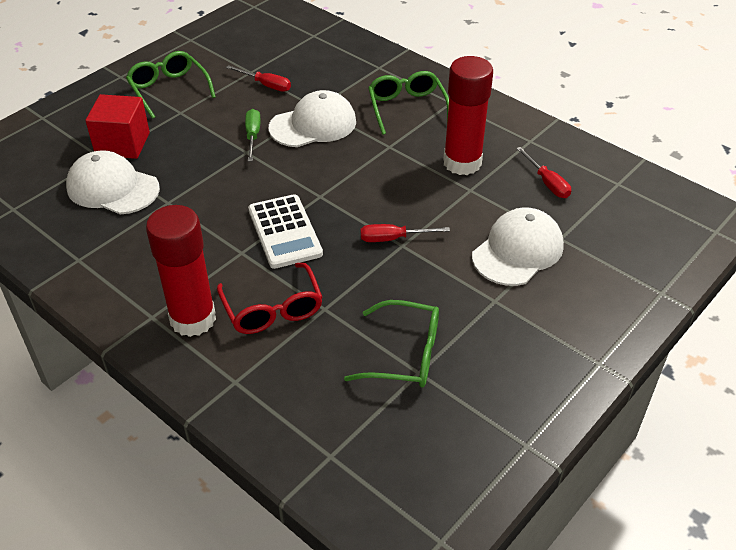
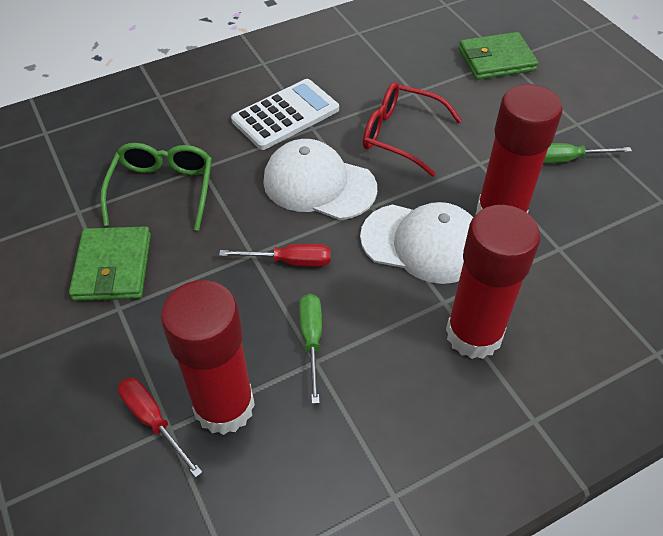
green glasses: [126,51,216,119] [344,300,439,388] [368,71,449,135] = 3 -> [100,143,212,231] = 1
green screwdriver: [245,109,261,162] = 1 -> [299,294,322,404] [543,143,632,163] = 2
green wallet: none = 0 -> [69,226,151,301] [459,32,538,80] = 2
red cube: [85,94,150,159] = 1 -> none = 0
red glue stick: [146,205,216,337] [443,56,493,175] = 2 -> [161,280,255,435] [446,205,540,359] [476,84,563,214] = 3
red screwdriver: [226,65,291,91] [361,224,450,242] [516,147,571,198] = 3 -> [118,378,202,478] [219,244,331,267] = 2
white cap: [66,150,160,215] [269,90,356,147] [472,207,564,286] = 3 -> [263,139,377,220] [360,202,473,284] = 2

